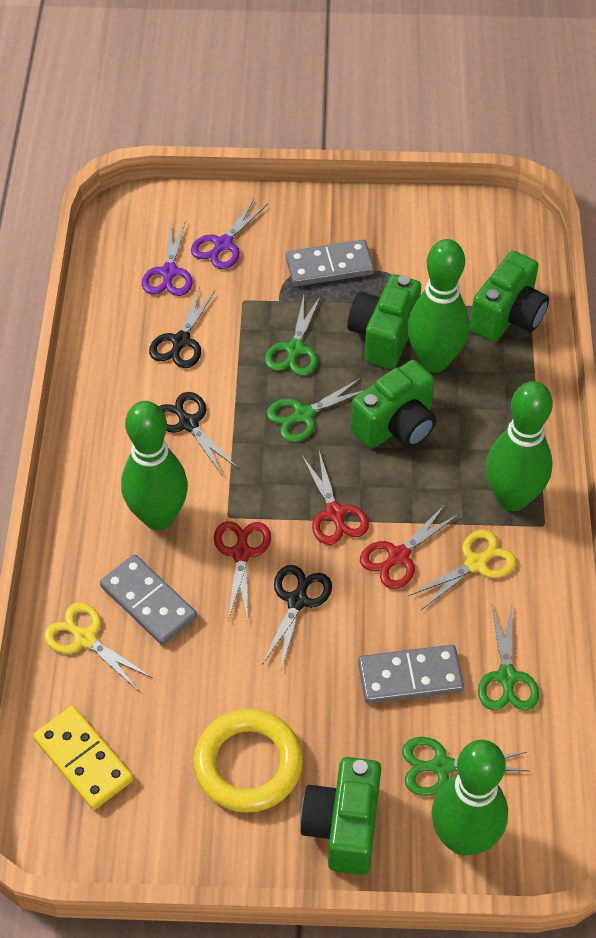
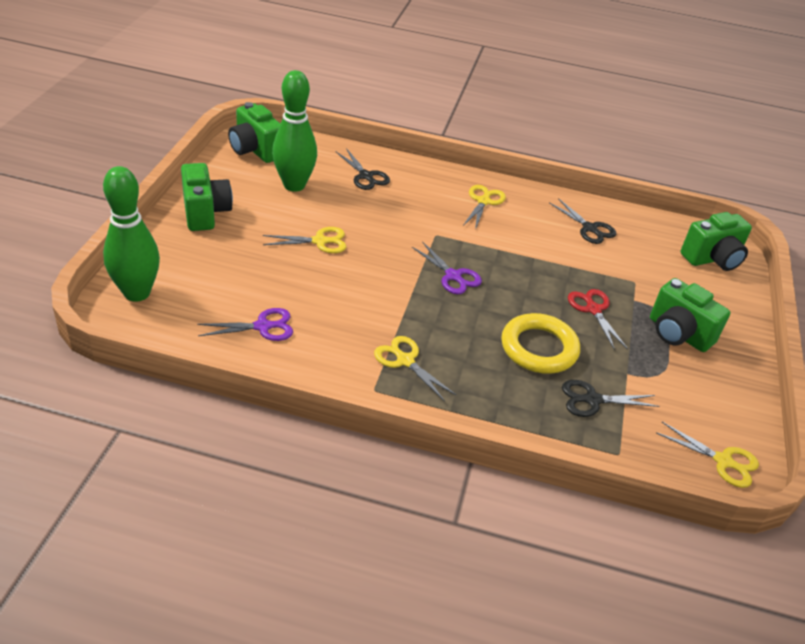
green bowling pin: [121,401,188,530] [407,239,469,373] [431,740,508,856] [486,381,553,511] = 4 -> [103,166,160,302] [272,70,317,192] = 2
green scissors: [265,295,320,376] [266,377,364,442] [402,737,529,796] [478,604,539,711] = 4 -> none = 0
grey domino: [100,554,197,645] [286,240,374,286] [358,645,464,704] = 3 -> none = 0
red scissors: [214,521,271,622] [301,451,369,545] [360,503,460,589] = 3 -> [568,289,628,350] = 1
yellow domino: [33,706,133,810] = 1 -> none = 0
yellow scissors: [44,603,152,690] [408,530,516,611] = 2 -> [263,227,346,253] [374,336,456,402] [463,185,506,230] [656,422,759,488] = 4

